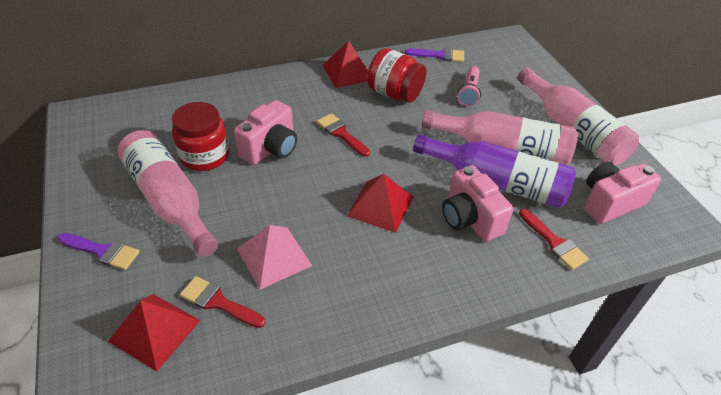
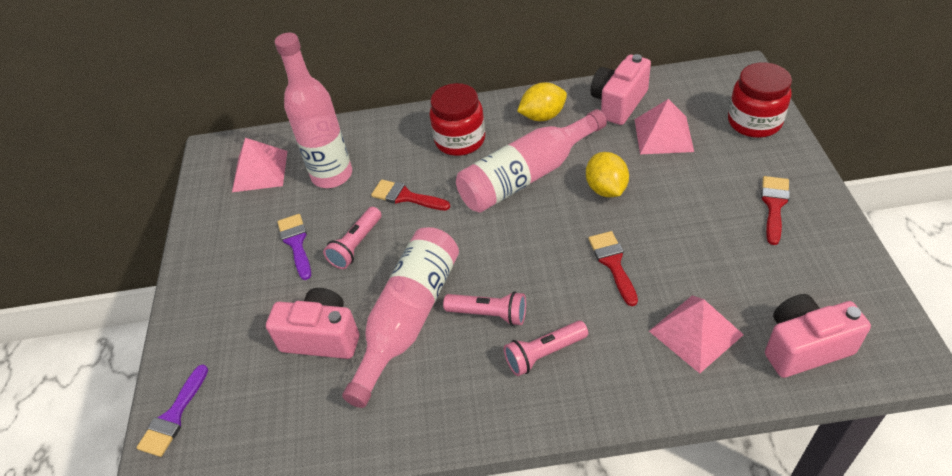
pink flashlight: [457,66,481,107] = 1 -> [323,207,381,269] [443,291,526,326] [504,321,588,376] = 3
pink pyramid: [237,225,312,290] = 1 -> [232,138,287,192] [634,99,694,154] [649,295,744,373] = 3
purple bottle: [413,134,576,208] = 1 -> none = 0
red pyramid: [108,294,200,371] [323,41,368,88] [347,174,413,233] = 3 -> none = 0
yellow lemon: none = 0 -> [517,82,567,121] [586,152,629,197] = 2

